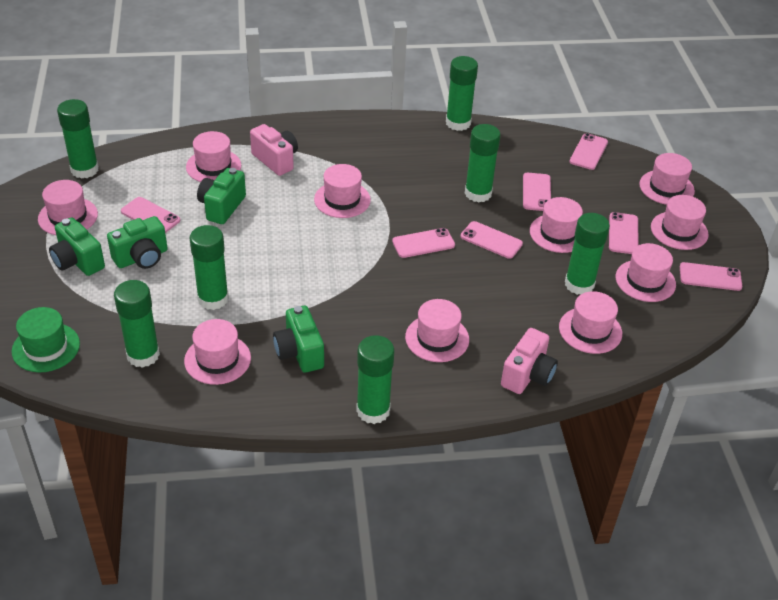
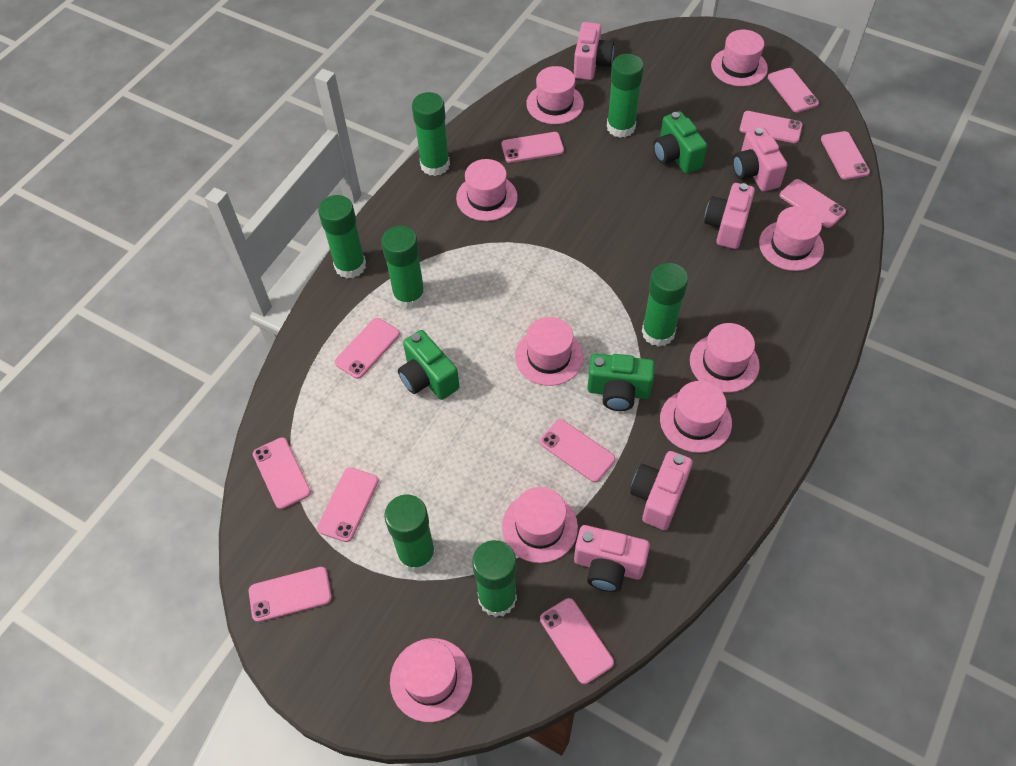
green camera: [49,218,105,276] [107,216,168,269] [197,168,246,224] [273,306,324,373] = 4 -> [398,330,459,400] [587,354,655,411] [653,111,707,174] = 3
green hat: [12,307,80,372] = 1 -> none = 0
pink camera: [250,124,298,176] [501,328,558,394] = 2 -> [574,22,614,80] [574,525,650,592] [630,451,693,530] [704,183,755,249] [733,128,787,191] = 5
pink hat: [38,180,98,235] [184,319,251,385] [186,131,241,182] [314,164,371,218] [405,299,469,362] [530,197,583,253] [559,291,622,354] [616,243,676,302] [639,153,695,205] [651,195,709,250] = 10 -> [390,638,472,722] [456,159,518,221] [502,487,578,563] [515,317,583,386] [526,66,584,124] [660,381,732,453] [690,323,760,393] [711,30,768,86] [759,206,824,271] = 9
pink phone: [121,197,180,233] [392,228,455,258] [461,221,523,259] [523,173,551,211] [569,133,608,170] [609,212,639,254] [680,262,742,291] = 7 -> [249,567,332,622] [253,437,311,509] [317,467,379,542] [335,318,400,379] [501,132,564,163] [540,419,615,482] [540,598,614,684] [740,111,803,143] [768,68,819,112] [780,179,846,228] [821,131,870,180] = 11

